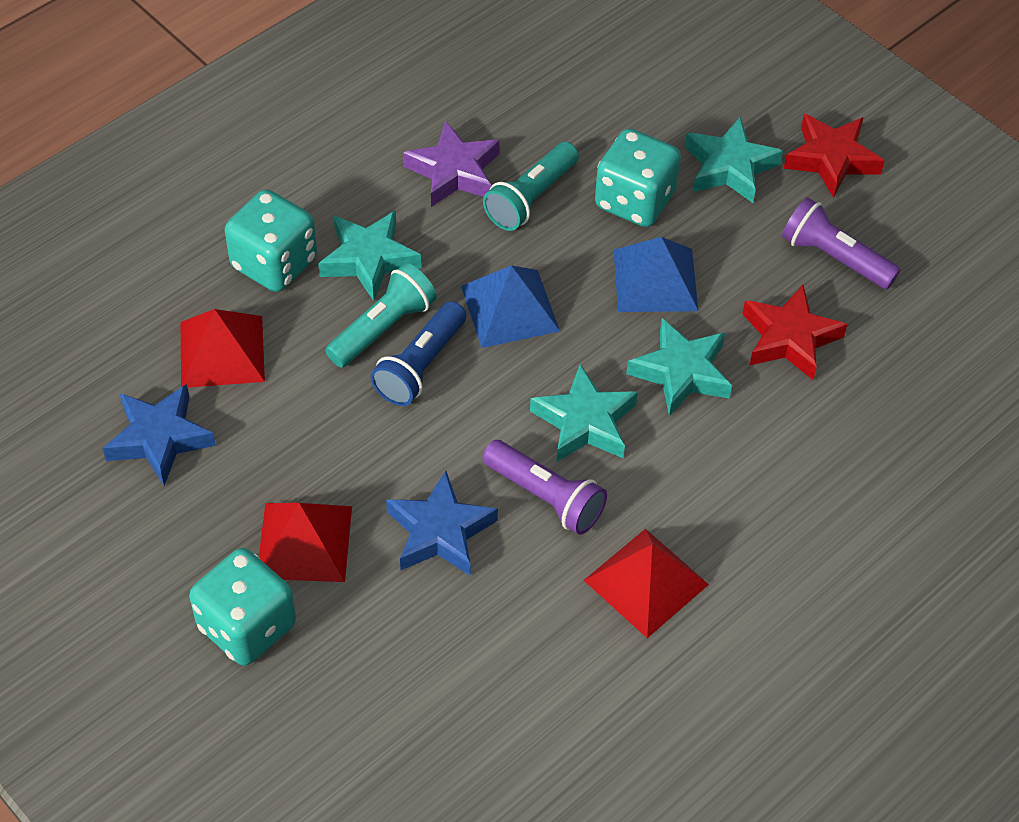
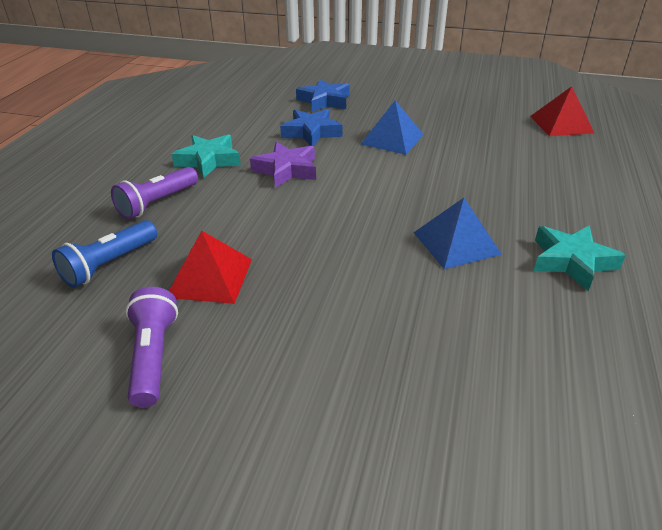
red pyramid: [181,309,265,388] [259,503,352,582] [584,529,709,638] = 3 -> [169,231,252,304] [530,86,594,136] = 2
red star: [742,285,848,380] [784,114,885,198] = 2 -> none = 0
turquoise dice: [189,548,296,666] [225,189,317,292] [595,129,681,227] = 3 -> none = 0
turquoise flashlight: [325,263,437,368] [483,142,579,231] = 2 -> none = 0
turquoise star: [318,211,421,301] [530,364,638,462] [626,318,732,416] [685,117,783,203] = 4 -> [172,135,241,178] [534,226,626,291] = 2

